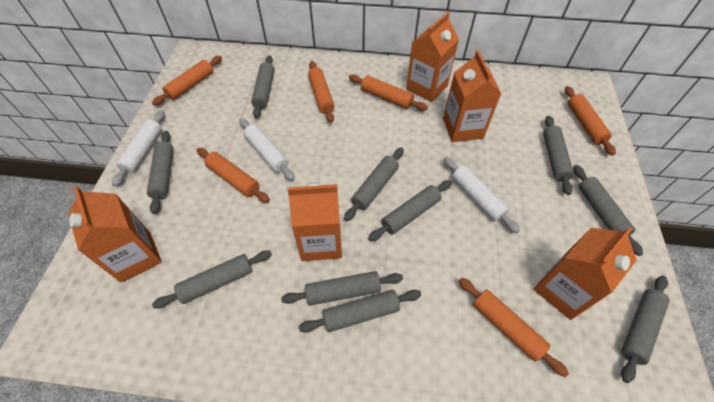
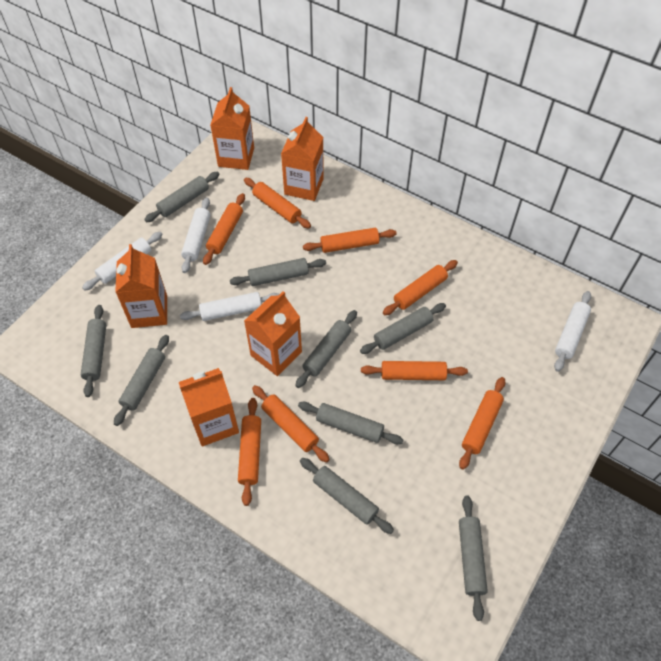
grey rolling pin: [147,131,173,214] [152,250,272,309] [251,55,275,118] [281,271,403,306] [299,290,421,333] [344,148,404,221] [368,180,452,241] [543,116,574,195] [573,165,643,256] [621,275,670,383] = 10 -> [81,305,106,397] [114,335,169,426] [144,172,219,222] [230,258,326,286] [295,310,357,388] [298,402,403,444] [300,458,394,534] [360,303,446,354] [459,495,488,621] = 9
orange rolling pin: [152,56,222,106] [197,148,270,203] [308,61,335,123] [349,74,428,111] [459,278,569,377] [565,86,616,156] = 6 -> [203,193,245,265] [238,398,261,506] [244,178,311,228] [252,385,330,463] [303,228,397,253] [361,361,468,380] [383,260,458,315] [459,377,505,470] = 8
white rolling pin: [112,110,165,186] [239,118,295,181] [444,157,520,233] = 3 -> [82,232,163,291] [180,292,279,321] [181,197,211,273] [554,291,591,372] = 4

